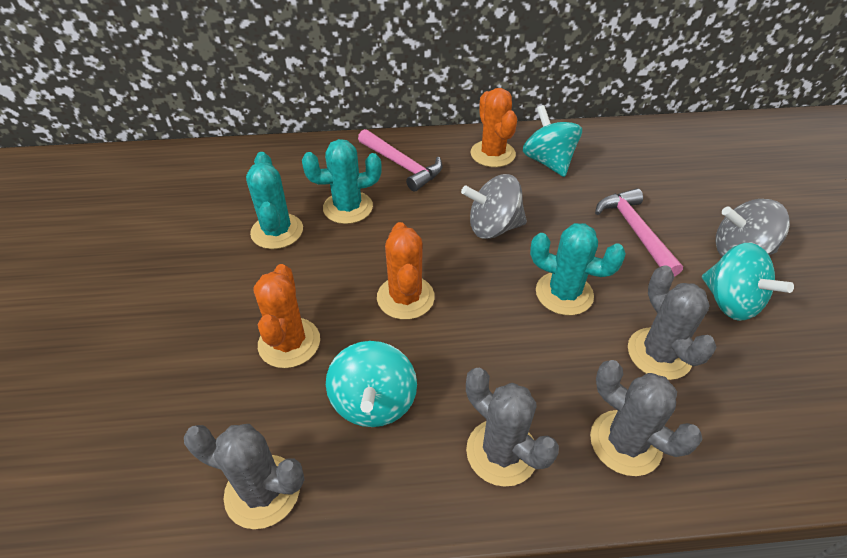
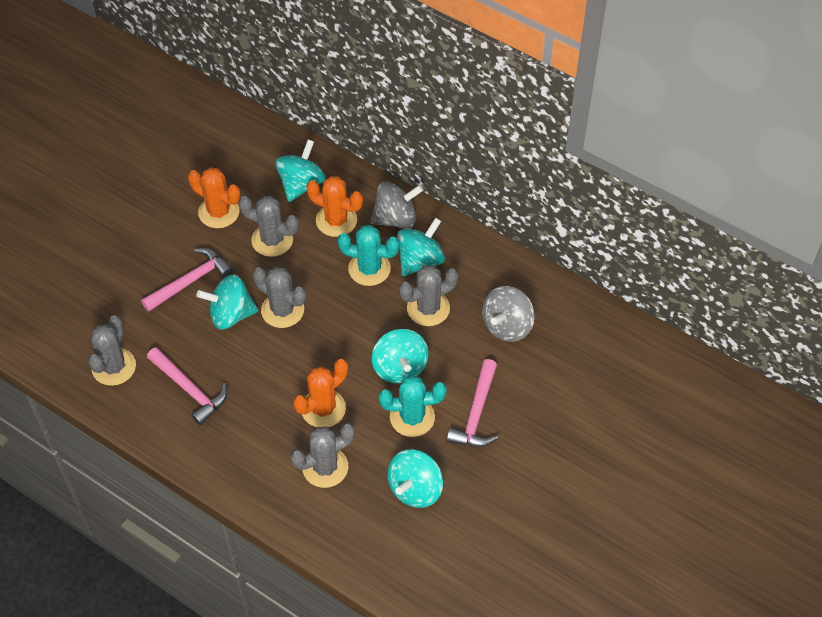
grey cactus: [184,424,304,529] [466,368,559,487] [590,360,703,476] [628,265,717,380] = 4 -> [88,315,136,386] [239,196,299,257] [253,267,306,328] [290,423,355,488] [399,265,458,326] = 5
pink hammer: [358,129,443,192] [595,188,683,277] = 2 -> [141,248,233,312] [147,347,227,426] [446,359,498,447] = 3
turquoise cactus: [246,152,303,249] [302,139,382,224] [530,223,626,315] = 3 -> [337,225,400,286] [379,375,447,437] = 2
turquoise spinning top: [326,341,417,427] [523,105,582,177] [702,243,794,321] = 3 -> [196,275,258,330] [275,140,325,202] [372,329,429,384] [388,450,443,508] [397,218,445,276] = 5

